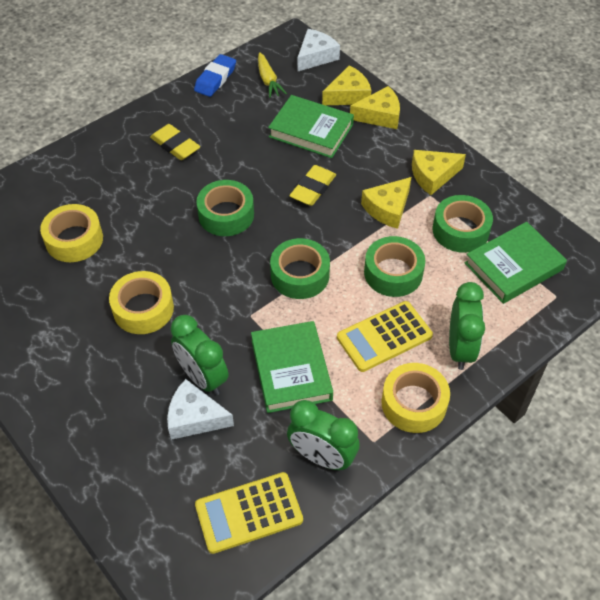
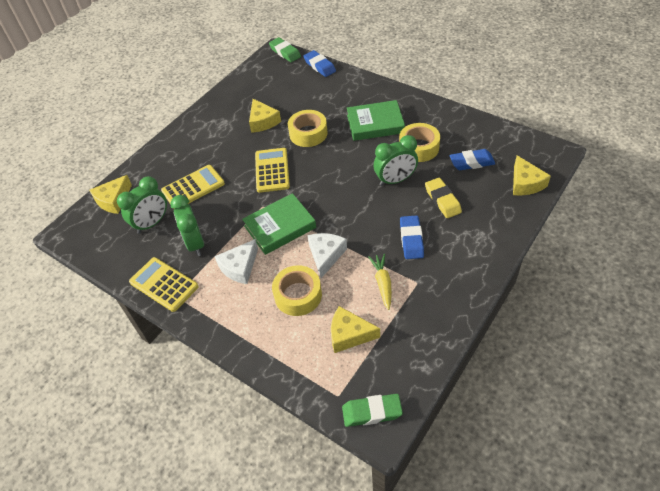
blue eraser: [194,54,236,97] = 1 -> [303,50,336,77] [400,215,424,259] [450,149,495,170] = 3
green book: [251,321,333,413] [268,95,354,158] [465,222,567,304] = 3 -> [242,193,316,255] [347,100,405,141] = 2
green eraser: none = 0 -> [269,37,301,62] [342,394,403,427] = 2
green tape: [196,180,254,236] [270,238,330,299] [364,236,425,297] [433,195,493,253] = 4 -> none = 0
yellow calculator: [195,472,303,554] [337,301,433,372] = 2 -> [129,257,199,312] [161,165,225,209] [255,148,290,193] = 3
yellow eraser: [150,124,200,160] [289,165,336,206] = 2 -> [425,178,462,218] = 1

